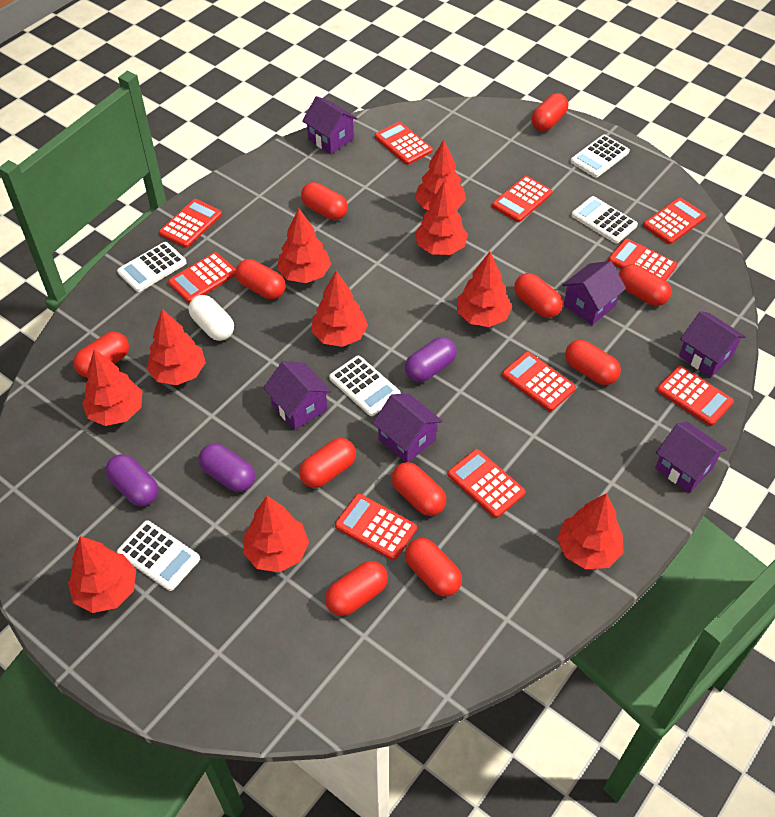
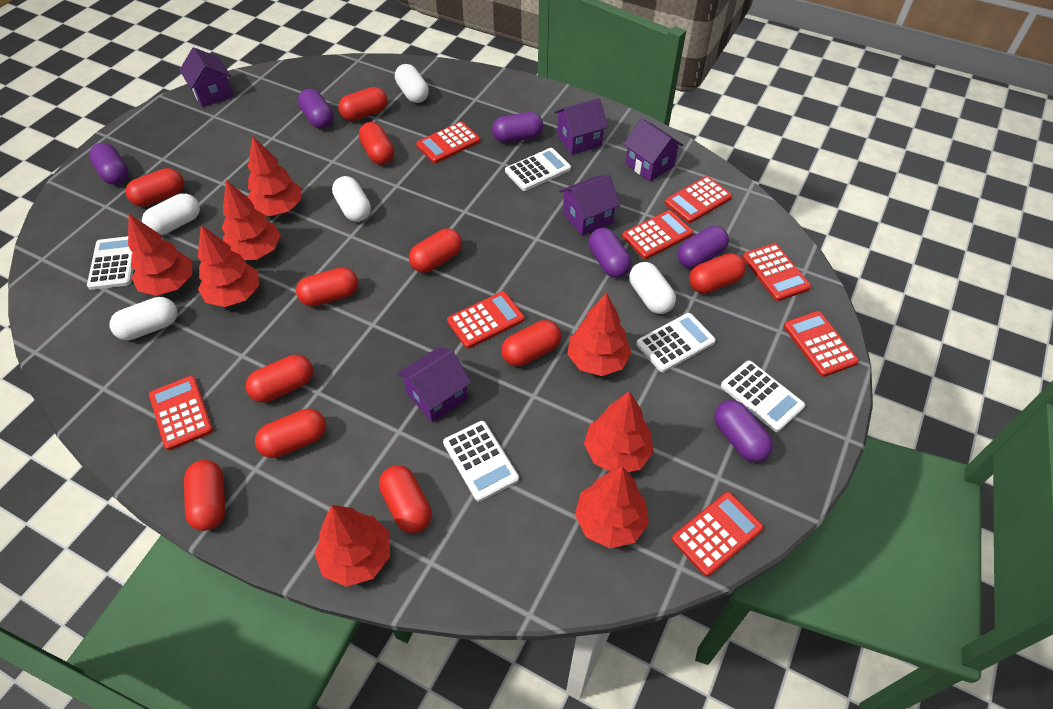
purple capsule: [105,454,159,506] [199,443,255,492] [405,337,457,382] = 3 -> [89,143,129,185] [298,89,334,129] [492,112,543,143] [588,228,632,278] [678,226,729,269] [714,400,773,462] = 6
purple house: [263,361,332,430] [302,96,358,154] [373,394,443,462] [562,261,626,325] [655,422,727,493] [679,311,746,377] = 6 -> [180,47,234,107] [397,347,471,422] [554,98,608,155] [559,174,620,236] [623,118,683,182] = 5
red calculator: [159,199,222,248] [168,252,236,303] [335,494,417,560] [375,122,433,165] [448,449,526,518] [492,176,552,222] [502,352,576,411] [608,239,677,280] [643,198,706,244] [657,366,734,426] = 10 -> [149,376,213,450] [416,121,480,163] [447,291,525,349] [622,210,693,259] [665,176,732,223] [672,492,764,577] [742,243,811,301] [784,311,859,377] = 8
red tree: [68,536,136,613] [82,349,143,426] [147,309,206,385] [243,496,309,572] [277,208,331,283] [311,271,368,347] [415,140,466,210] [415,181,468,255] [457,252,512,327] [557,493,623,569] = 10 -> [128,214,192,296] [198,225,259,307] [222,180,281,260] [248,136,301,216] [314,505,390,587] [567,293,631,376] [575,466,649,548] [584,391,654,472] = 8
white capsule: [189,295,234,341] = 1 -> [110,297,177,340] [142,193,200,235] [332,176,371,222] [395,64,429,103] [629,262,676,314] = 5

